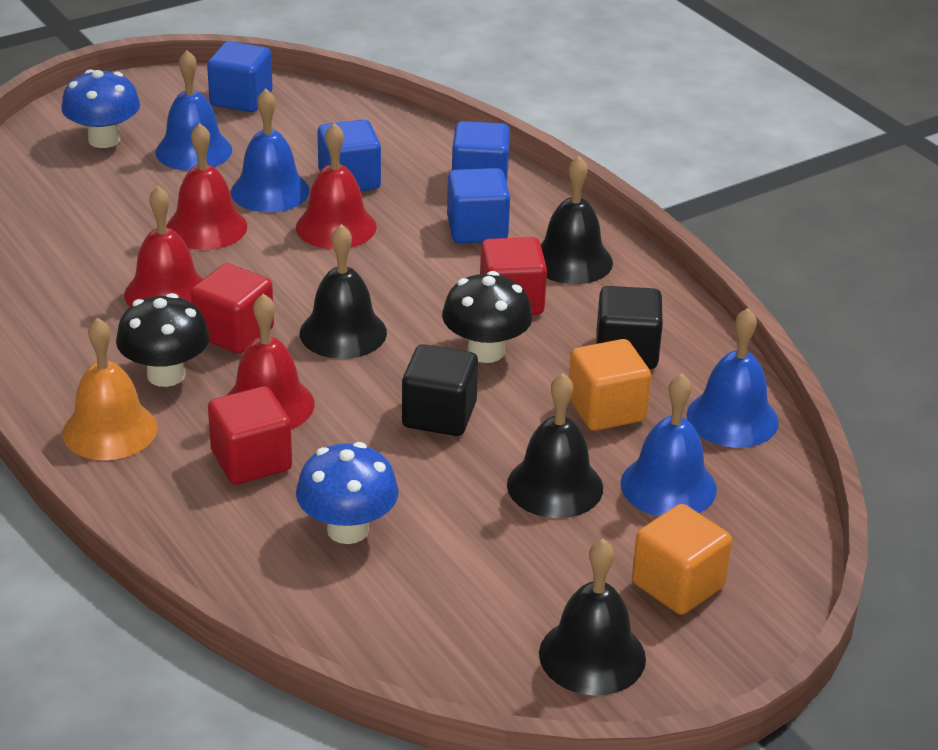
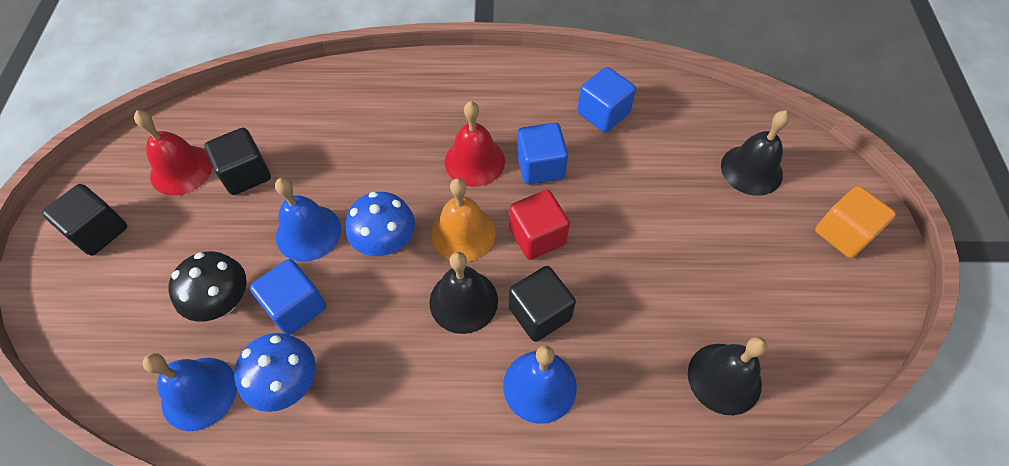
black bell: [300,224,387,359] [507,373,603,518] [539,539,646,695] [541,156,613,284] = 4 -> [429,252,498,334] [688,337,767,415] [721,110,790,196] = 3
black cube: [402,344,478,436] [596,286,663,369] = 2 -> [42,184,127,256] [205,128,271,195] [509,266,576,342] = 3
black mushroom: [116,293,210,387] [442,271,533,363] = 2 -> [168,251,247,322] = 1
blue bell: [155,50,232,171] [231,89,310,212] [621,373,717,517] [687,308,779,448] = 4 -> [143,353,237,431] [275,178,341,262] [503,345,577,424] = 3
blue cube: [207,41,273,112] [317,119,381,191] [447,168,510,243] [452,121,510,183] = 4 -> [250,259,326,335] [517,123,568,184] [577,67,636,132] = 3
orange cube: [569,339,651,431] [632,504,732,615] = 2 -> [815,186,896,258] = 1
red bell: [124,186,203,307] [166,123,247,250] [226,293,314,429] [296,123,377,249] = 4 -> [134,110,213,196] [445,101,505,187] = 2
red cube: [191,263,274,354] [208,386,292,484] [480,237,547,315] = 3 -> [509,190,570,260] = 1

